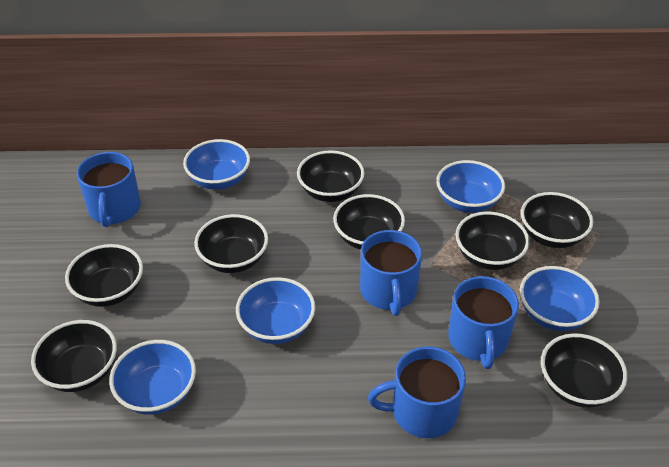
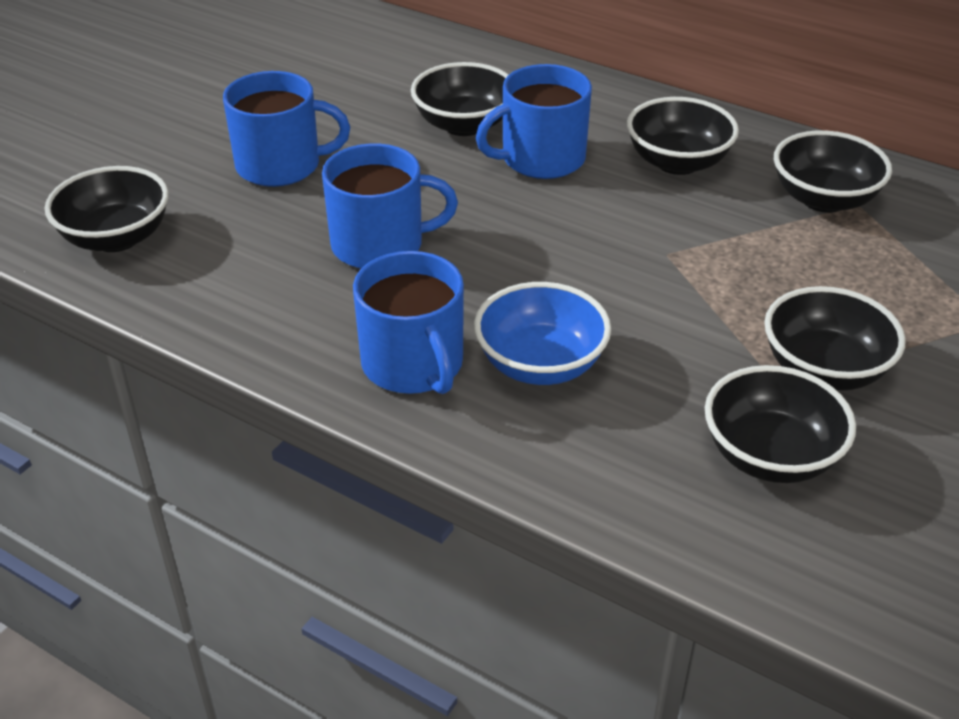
black bowl: [31,320,117,392] [65,244,143,307] [194,214,268,273] [297,150,364,202] [333,194,405,250] [455,212,529,270] [521,192,593,248] [541,333,627,407] = 8 -> [45,166,169,252] [411,62,508,136] [627,97,739,175] [705,365,856,483] [764,286,906,391] [774,130,892,213] = 6
blue bowl: [109,340,196,415] [183,139,250,190] [236,277,315,344] [436,160,505,213] [520,266,600,331] = 5 -> [474,282,611,385] = 1

